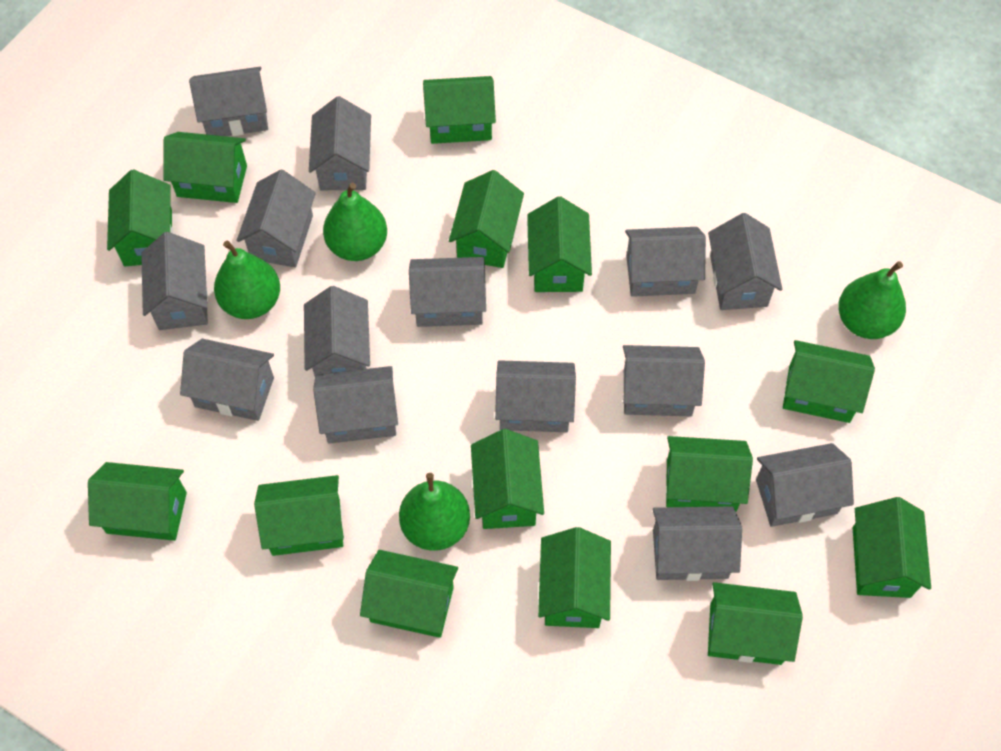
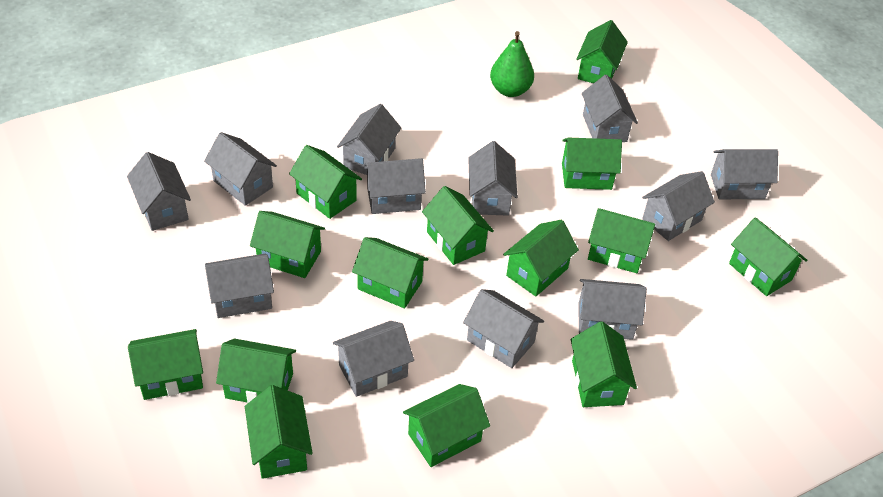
green pear: [214,240,280,319] [323,183,387,261] [399,473,470,551] [838,261,906,339] = 4 -> [490,31,534,97] = 1
grey house: [141,232,208,330] [180,339,274,421] [189,67,268,136] [237,169,316,268] [304,286,370,376] [309,96,371,190] [313,366,398,444] [409,257,486,327] [495,360,576,432] [623,345,705,416] [625,227,706,297] [652,506,742,581] [708,213,782,310] [756,443,854,527] = 14 -> [127,152,191,231] [204,132,277,206] [205,254,274,318] [333,321,414,397] [337,104,401,175] [364,158,426,214] [463,289,544,368] [468,141,518,216] [578,279,647,340] [582,75,638,142] [642,171,715,241] [711,149,778,199] = 12

